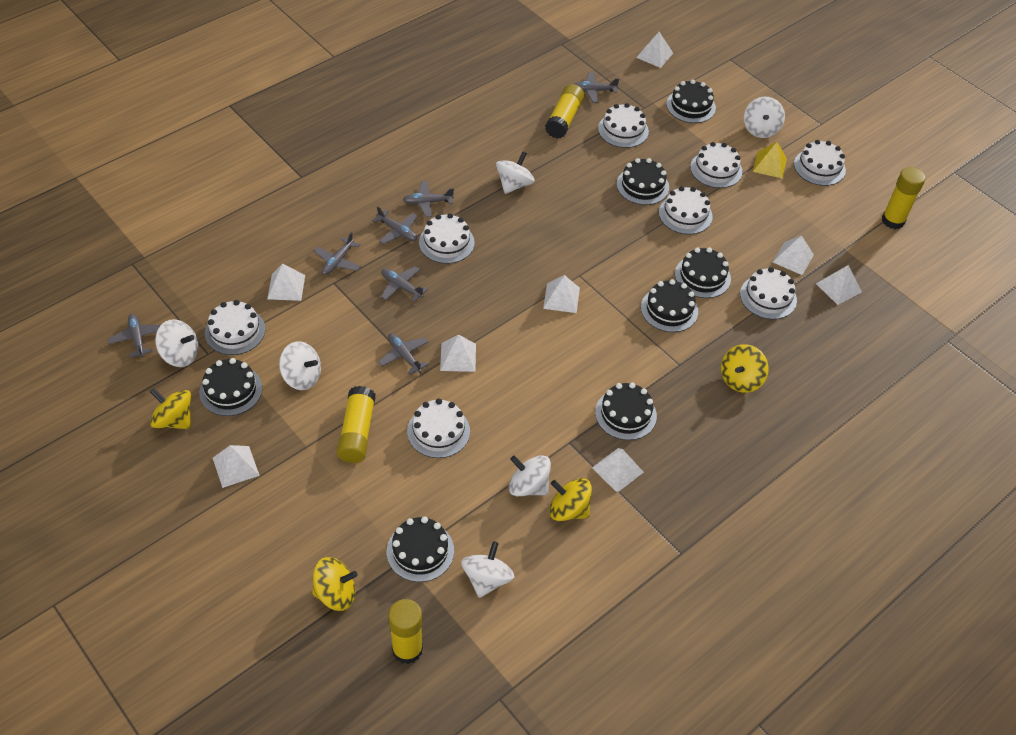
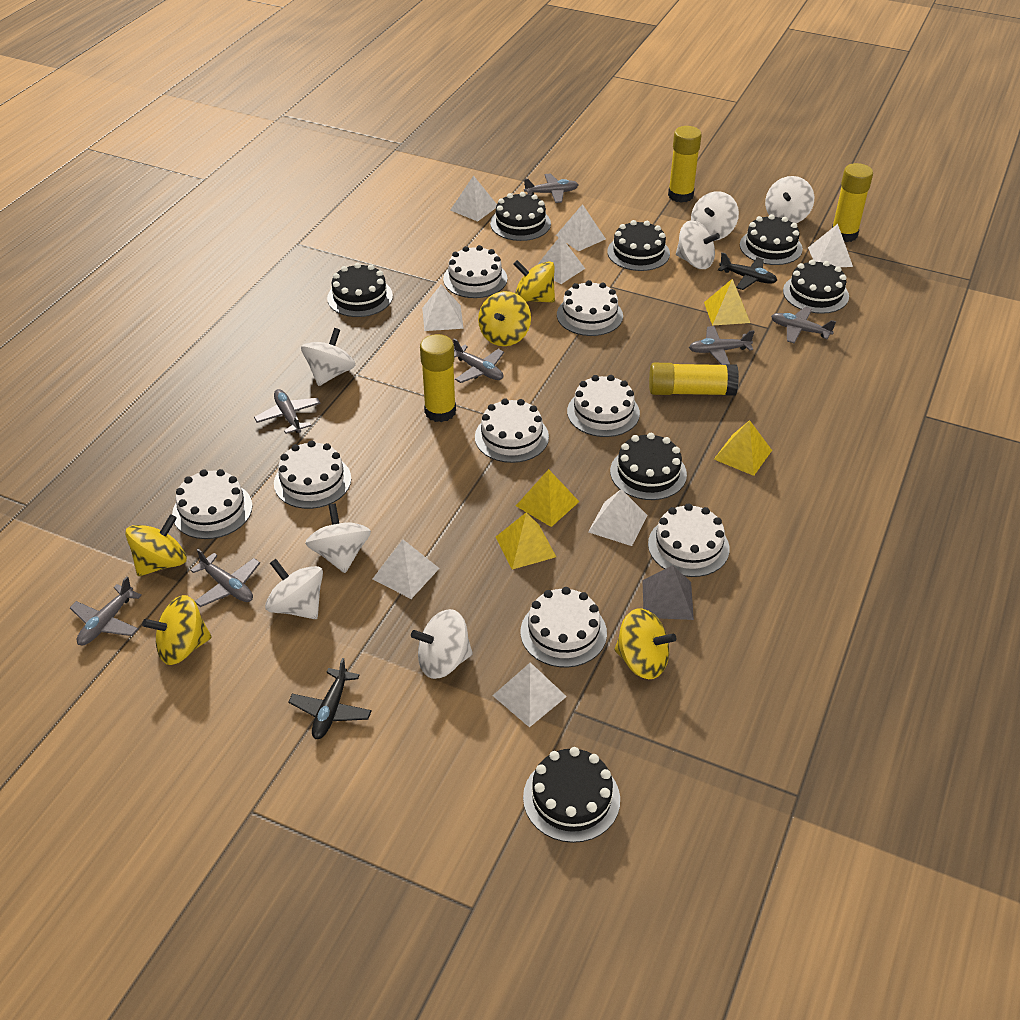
black plane: none = 0 -> [288,658,372,739] [718,253,777,290] = 2
grey pyramid: none = 0 -> [642,565,694,620] = 1
white spinning top: [155,319,198,367] [279,341,321,390] [461,541,514,598] [496,152,535,194] [509,455,551,496] [744,97,785,138] = 6 -> [265,559,323,619] [301,328,356,386] [305,503,371,573] [411,609,473,679] [676,220,720,269] [691,191,739,241] [765,176,814,223] = 7
yellow pyramid: [753,142,787,179] = 1 -> [496,512,556,570] [516,469,579,527] [704,279,750,326] [714,420,772,476] = 4
yellow spinning top: [150,388,191,429] [312,557,358,611] [549,478,592,521] [721,344,768,393] = 4 -> [125,514,187,576] [142,595,212,665] [478,291,531,346] [514,260,555,303] [614,608,676,679] = 5

